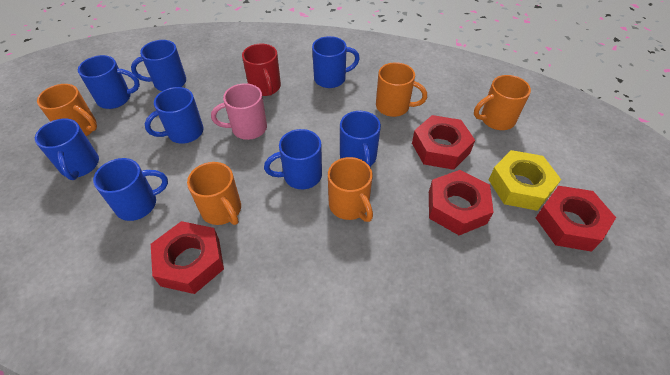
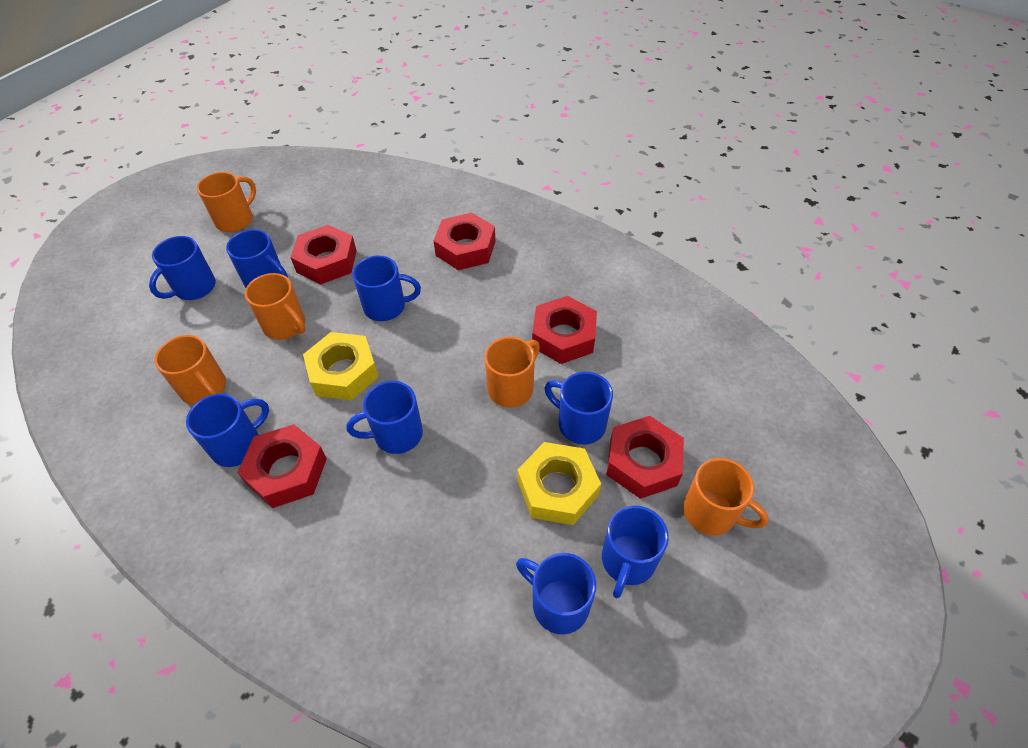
pink mug: [211,83,267,140] = 1 -> none = 0
red mug: [242,44,281,96] = 1 -> none = 0
red nut: [151,221,224,294] [412,115,475,170] [429,170,493,235] [536,186,616,252] = 4 -> [237,424,327,508] [291,225,357,284] [433,213,496,270] [532,296,597,364] [607,416,684,499] = 5
yellow nut: [489,150,561,211] = 1 -> [303,332,378,400] [517,442,601,525] = 2

